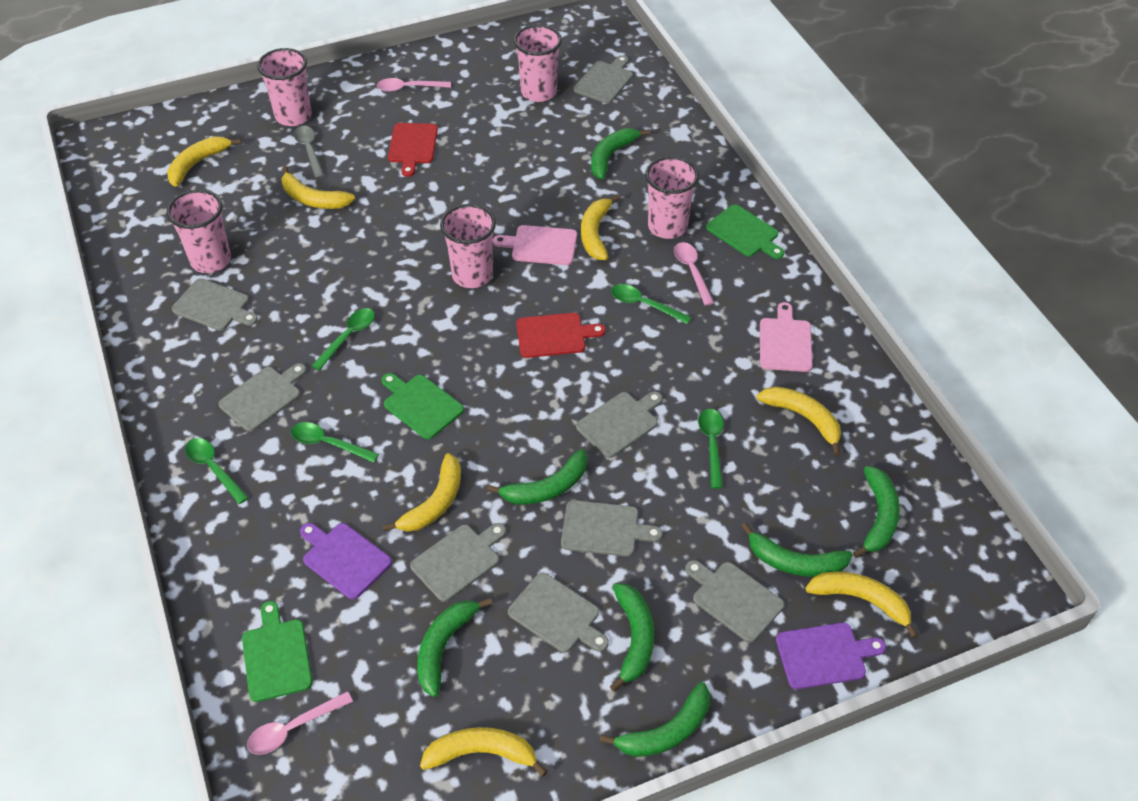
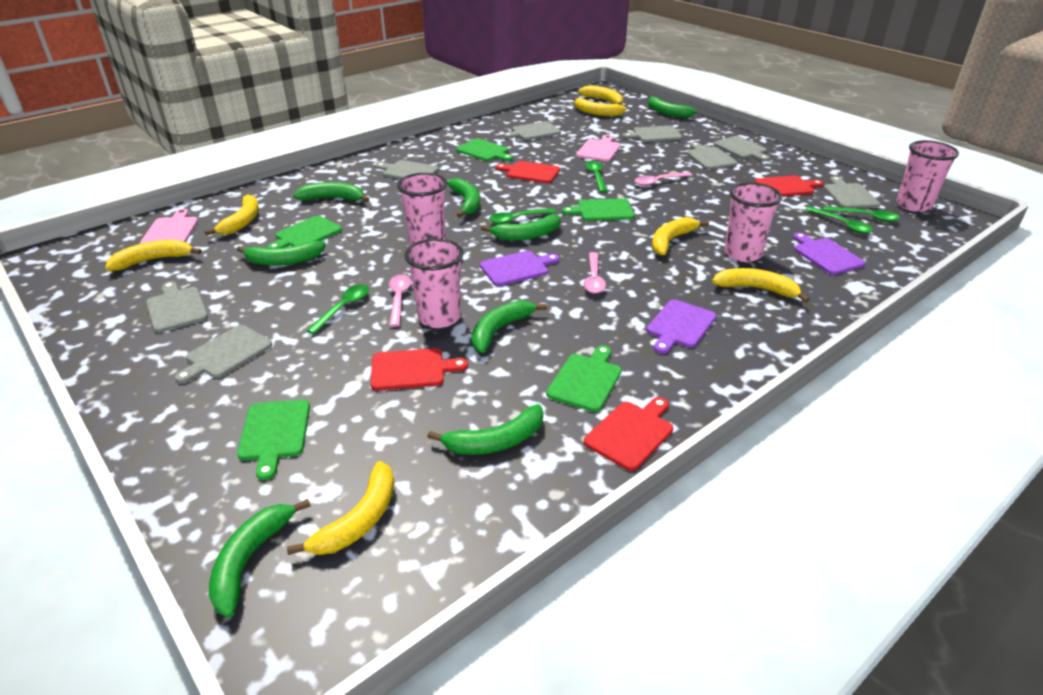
green banana: [417,598,492,697] [487,449,588,505] [591,128,650,179] [600,682,710,757] [610,583,654,692] [741,523,853,577] [853,466,900,558] = 7 -> [209,499,311,618] [237,241,326,265] [293,182,369,202] [427,404,543,455] [447,178,480,218] [472,300,547,353] [481,214,561,241] [648,95,697,118] = 8
green cutting board: [242,601,312,702] [381,373,464,439] [706,204,784,259] = 3 -> [237,399,310,480] [268,216,342,248] [456,139,513,161] [546,345,622,412] [562,198,634,221] = 5
grey spoon: [294,126,324,179] = 1 -> none = 0
pink cup: [167,189,231,273] [257,48,312,126] [440,204,496,288] [513,25,562,102] [645,156,699,239] = 5 -> [397,173,447,245] [404,238,463,328] [724,182,782,262] [896,140,959,212] = 4
purple cutting board: [300,523,392,600] [776,623,886,689] = 2 -> [480,251,559,286] [647,299,716,354] [793,232,865,275] = 3
red cutting board: [388,123,438,177] [516,313,606,358] = 2 -> [371,348,468,391] [496,161,560,183] [584,397,673,471] [754,175,823,197] = 4

